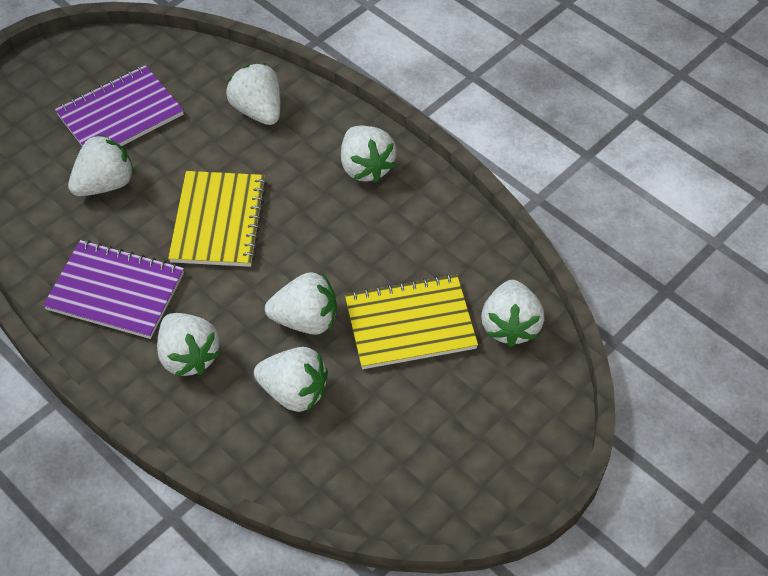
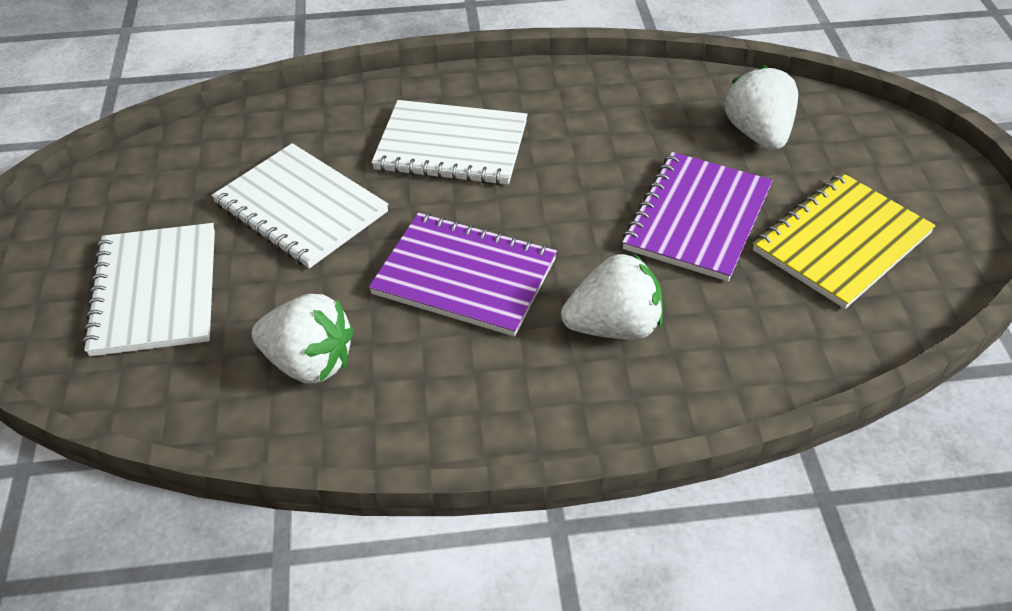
white notebook: none = 0 -> [82,223,215,356] [211,143,389,268] [371,100,528,185] = 3
white strawberry: [68,134,134,196] [157,313,221,377] [226,63,281,125] [254,347,328,412] [265,272,337,335] [341,126,396,183] [481,280,544,347] = 7 -> [251,294,354,384] [561,253,663,340] [725,65,798,150] = 3
yellow notebook: [168,171,267,267] [345,274,478,369] = 2 -> [753,173,936,309] = 1

